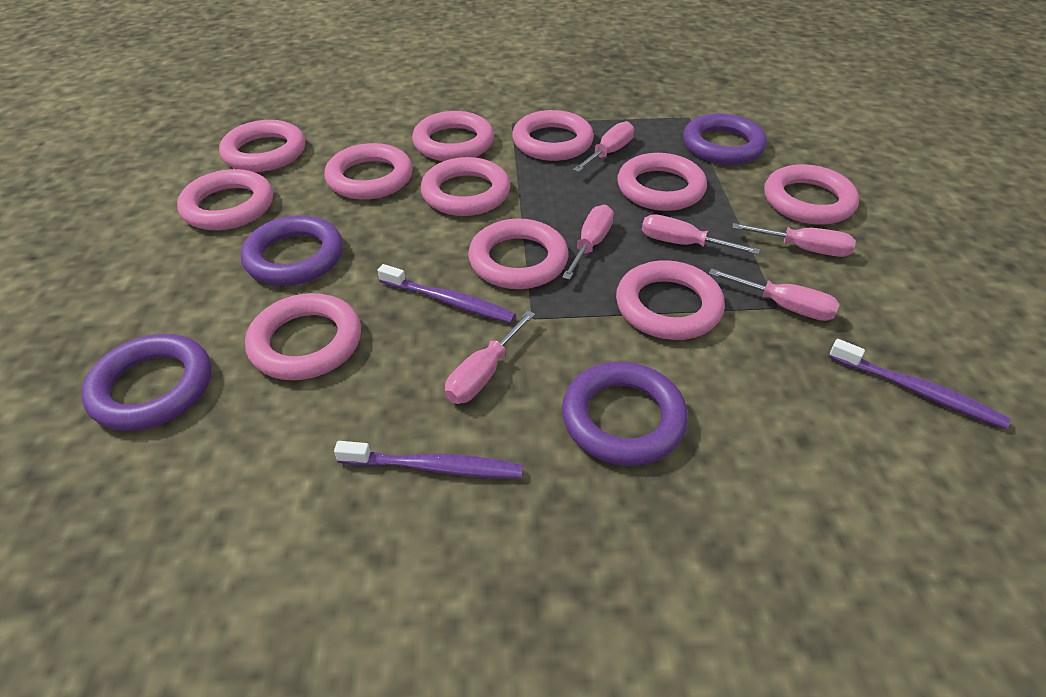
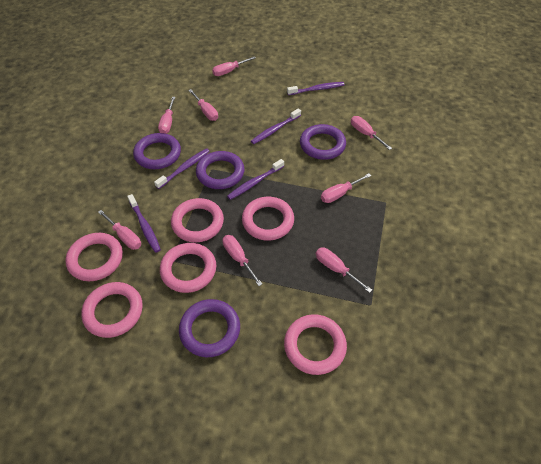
pink ring: [177,169,273,230] [219,120,305,172] [245,293,361,380] [324,143,413,200] [412,111,494,161] [421,157,510,216] [468,219,569,289] [512,110,594,161] [616,260,725,340] [618,153,707,211] [764,164,859,225] = 11 -> [65,233,123,281] [81,282,143,338] [160,243,216,293] [171,198,224,243] [242,197,294,241] [284,314,347,375] = 6
pink screwdriver: [445,311,535,404] [562,205,614,280] [573,121,634,172] [642,214,760,254] [709,268,840,321] [732,223,856,257] = 6 -> [98,210,141,250] [158,97,175,134] [188,89,218,121] [212,56,256,76] [222,235,262,286] [316,247,372,293] [321,173,371,203] [351,116,392,150] = 8
purple toothbrush: [334,441,523,478] [378,264,516,323] [829,339,1011,429] = 3 -> [127,194,161,253] [154,148,210,189] [227,159,284,200] [251,108,301,144] [287,82,345,95] = 5

